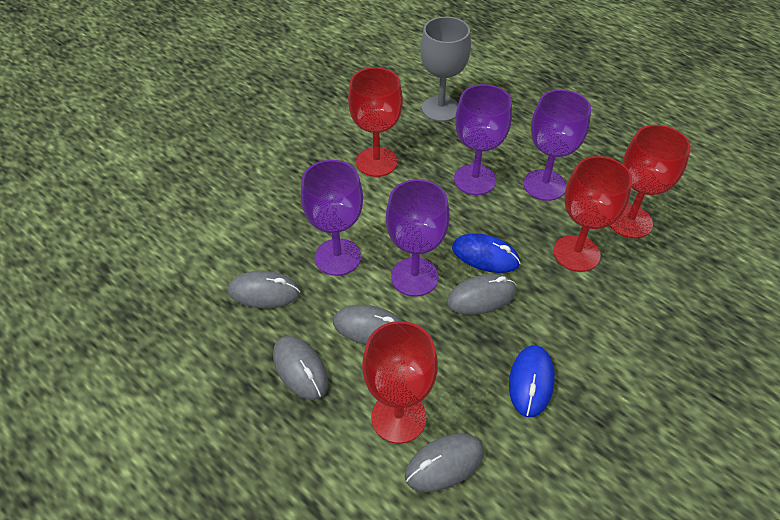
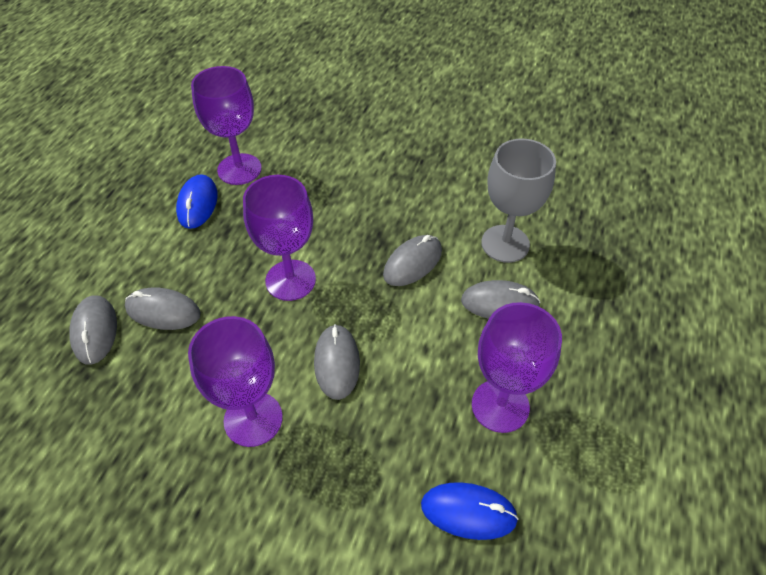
red goblet: [348,67,403,177] [362,321,438,444] [553,156,633,272] [610,125,691,238] = 4 -> none = 0

